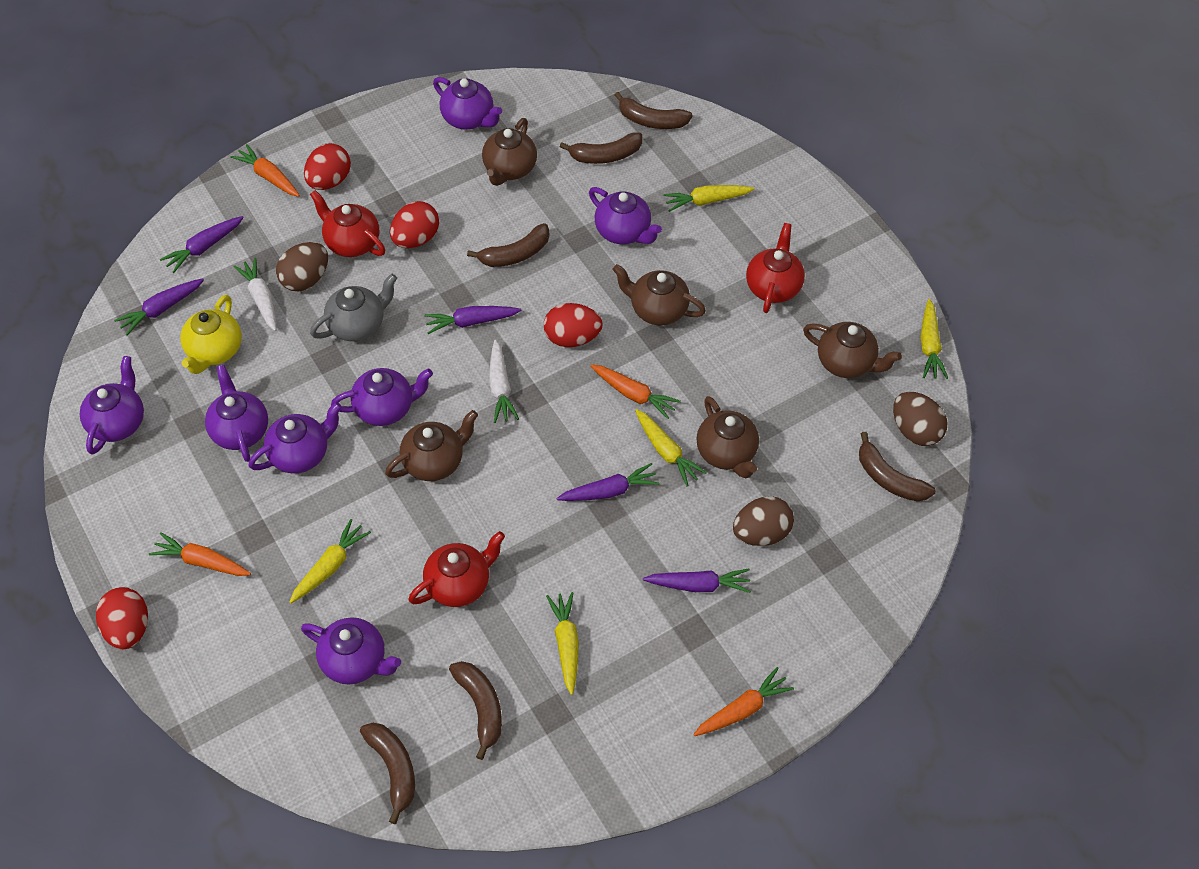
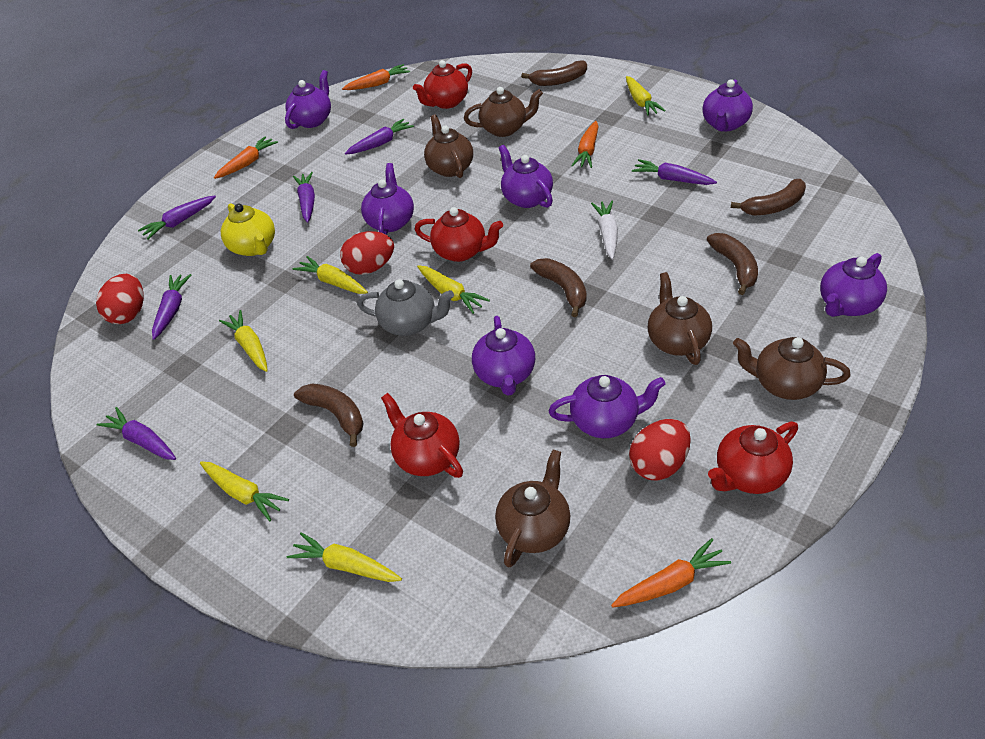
brown banana: [360,723,415,824] [449,661,502,760] [467,223,550,267] [560,132,642,164] [615,92,693,129] [859,432,936,501] = 6 -> [294,384,364,447] [521,61,587,86] [530,258,587,317] [707,233,758,295] [731,179,806,216] = 5
brown egg: [276,242,328,292] [733,496,794,546] [893,392,948,446] = 3 -> none = 0
purple carrot: [114,278,204,335] [160,216,244,273] [424,306,521,334] [556,463,660,501] [643,569,751,593] = 5 -> [96,407,176,460] [138,195,216,239] [152,274,191,340] [293,172,315,223] [345,119,414,154] [632,159,717,185] = 6
red egg: [96,587,148,649] [304,143,351,190] [390,201,439,248] [544,303,603,347] = 4 -> [96,274,144,324] [340,231,394,275] [629,419,691,481] = 3
red teapot: [310,190,385,257] [409,531,505,607] [746,223,805,313] = 3 -> [381,393,463,478] [413,60,472,109] [415,207,503,262] [708,422,798,494] = 4
white carrot: [233,258,276,331] [489,340,519,423] = 2 -> [591,201,618,260] = 1
yellow carrot: [290,519,371,603] [546,592,579,695] [635,409,707,486] [663,185,755,212] [921,299,948,379] = 5 -> [200,461,289,521] [219,310,268,372] [287,532,402,582] [293,256,368,294] [417,265,490,314] [626,76,666,116] = 6

